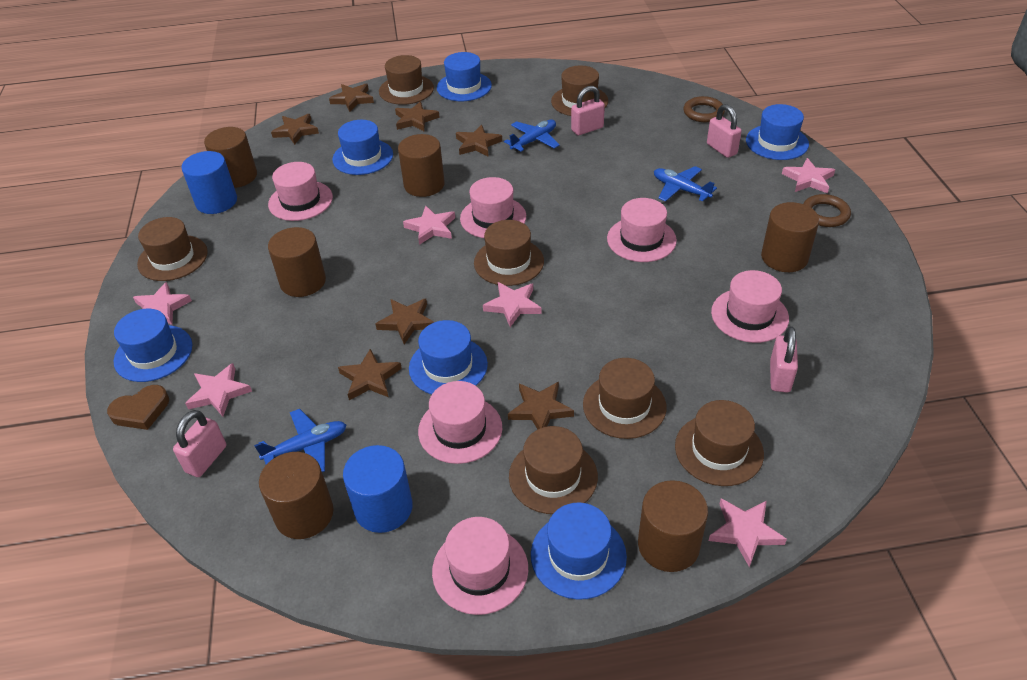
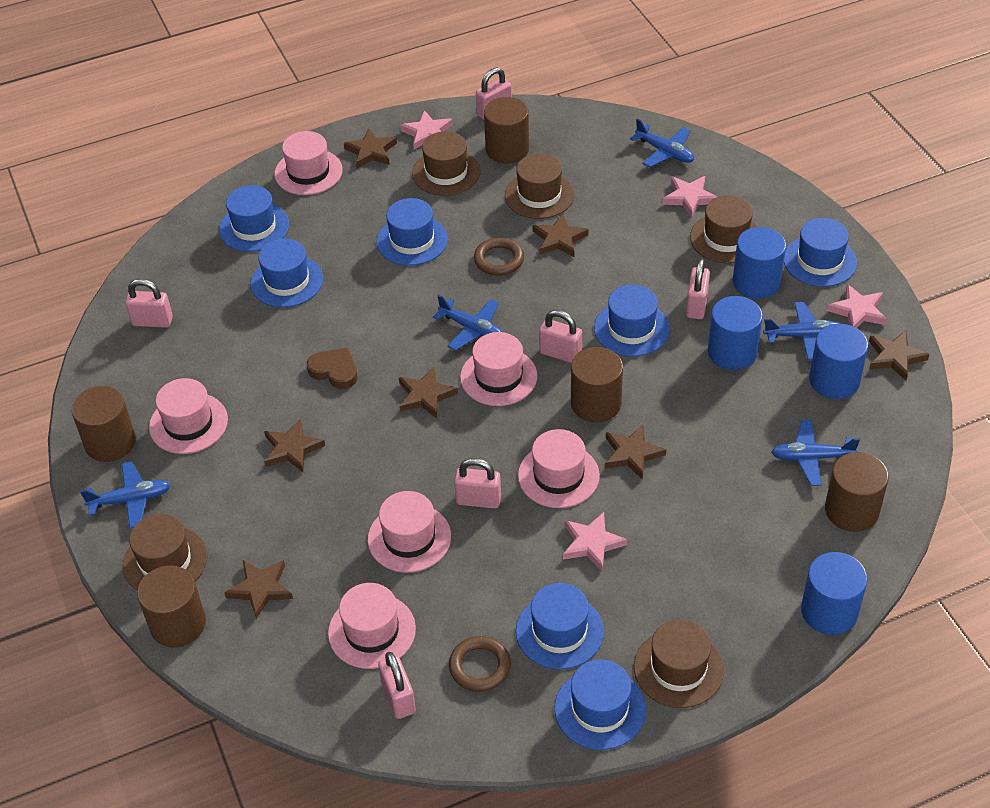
blue cylinder: [181,151,237,214] [343,445,413,533] = 2 -> [708,296,763,370] [733,227,786,299] [801,552,868,635] [809,324,868,399] = 4
blue hat: [114,309,192,382] [332,120,393,175] [409,320,488,395] [437,52,492,101] [531,502,627,600] [746,104,809,160] = 6 -> [219,185,289,252] [251,238,323,308] [377,198,448,266] [516,583,604,670] [554,659,646,750] [594,285,670,357] [784,218,857,287] = 7
blue plane: [254,409,346,472] [504,120,560,152] [654,166,717,202] = 3 -> [80,461,170,528] [433,295,503,351] [630,119,694,167] [763,302,840,360] [771,420,860,486] = 5
brown cylinder: [204,127,257,188] [259,452,333,539] [268,227,326,297] [398,134,445,197] [638,480,708,572] [761,202,819,272] = 6 -> [71,386,136,462] [137,565,206,648] [484,97,529,163] [571,347,623,422] [825,452,889,532] = 5
brown hat: [137,217,208,281] [379,55,434,105] [474,220,544,286] [509,426,598,514] [551,66,608,116] [583,358,667,439] [675,400,764,486] = 7 -> [123,514,208,591] [412,131,481,196] [505,153,574,219] [634,619,724,708] [690,196,757,263] = 5
pink padlock: [173,410,226,477] [571,86,605,135] [707,104,742,158] [770,326,798,393] = 4 -> [125,279,173,328] [378,652,416,719] [454,458,501,509] [476,67,512,120] [539,310,582,363] [686,259,710,319] = 6
pink star: [133,282,192,325] [185,363,252,416] [403,206,455,245] [483,282,542,327] [709,498,787,567] [782,158,835,193] = 6 -> [400,110,453,150] [563,512,628,571] [662,176,717,218] [827,284,887,328] = 4

